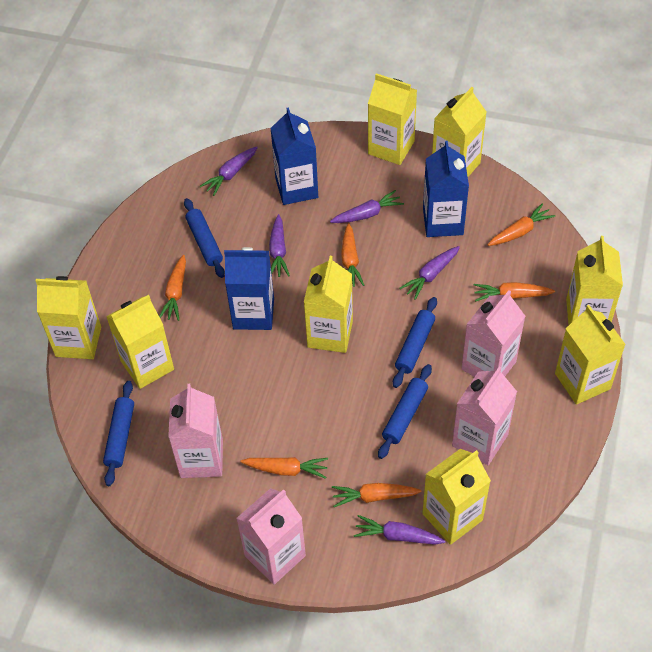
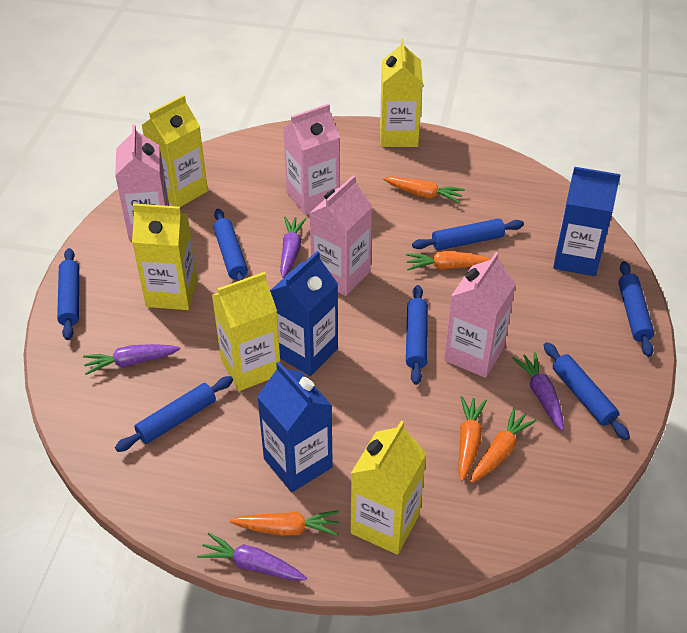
blue rolling pin: [103,381,134,486] [184,198,225,278] [378,364,432,459] [393,297,437,388] = 4 -> [57,248,79,340] [115,376,233,452] [213,209,248,280] [406,285,428,385] [412,219,524,250] [544,342,630,440] [618,261,654,357] = 7
orange carrot: [159,255,186,321] [241,457,328,479] [332,483,421,507] [341,223,364,287] [474,282,555,301] [488,203,555,246] = 6 -> [229,510,339,536] [383,177,465,203] [406,251,491,270] [458,396,487,481] [470,408,537,483] = 5
purple carrot: [200,146,258,196] [269,214,290,277] [330,190,404,223] [354,515,445,545] [400,246,460,300] = 5 -> [83,344,180,375] [197,533,307,581] [280,216,307,278] [512,352,564,431] = 4
yellow carton: [35,276,101,359] [106,295,174,389] [304,256,353,353] [368,73,417,165] [422,449,491,545] [432,87,487,177] [555,305,626,405] [566,236,623,325] = 8 -> [132,203,197,310] [141,95,208,207] [212,272,280,391] [351,421,426,555] [380,39,423,147] = 5

